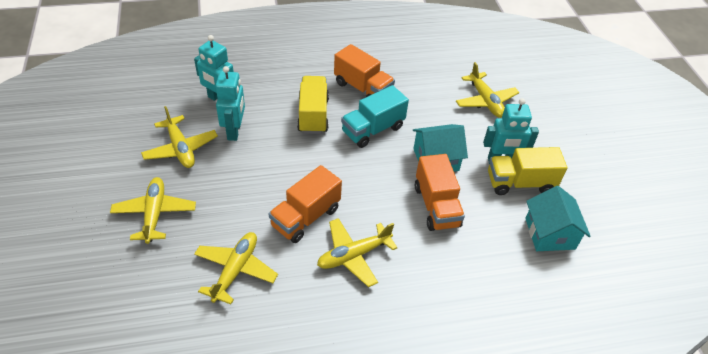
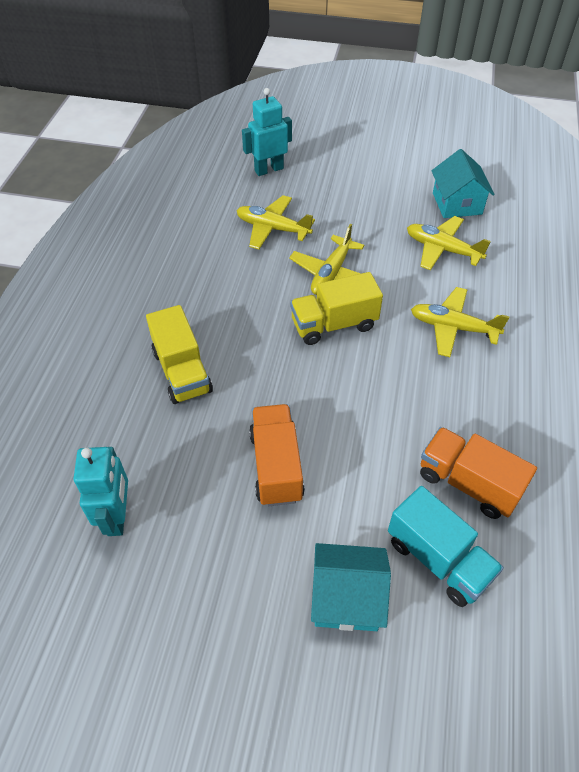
orange truck: [268,165,342,243] [334,44,395,97] [415,154,465,231] = 3 -> [249,404,305,506] [420,427,537,519] = 2
turquoise robot: [194,35,234,101] [216,66,245,141] [483,98,539,164] = 3 -> [74,447,128,536] [242,88,292,176] = 2
yellow plane: [110,177,196,244] [141,106,218,168] [194,232,278,304] [317,218,397,287] [456,62,519,118] = 5 -> [237,195,315,249] [289,224,375,295] [407,216,491,270] [411,287,510,357] = 4

